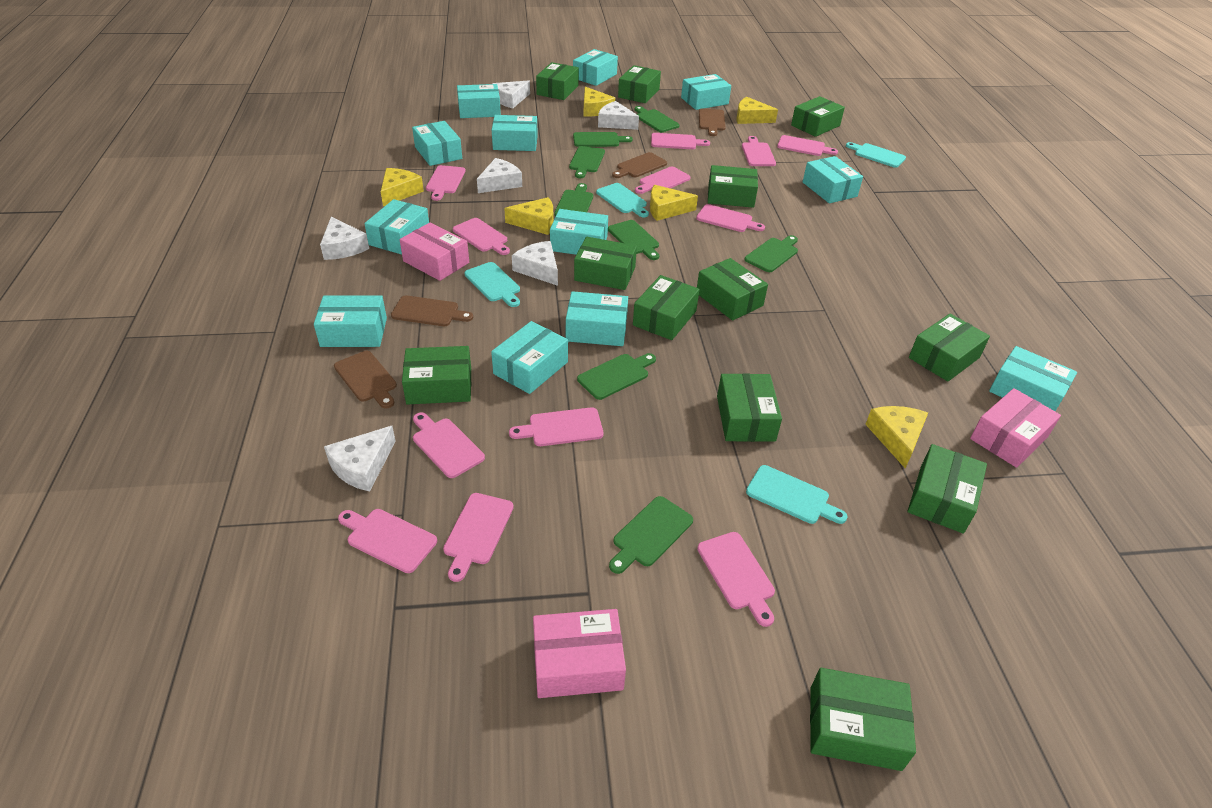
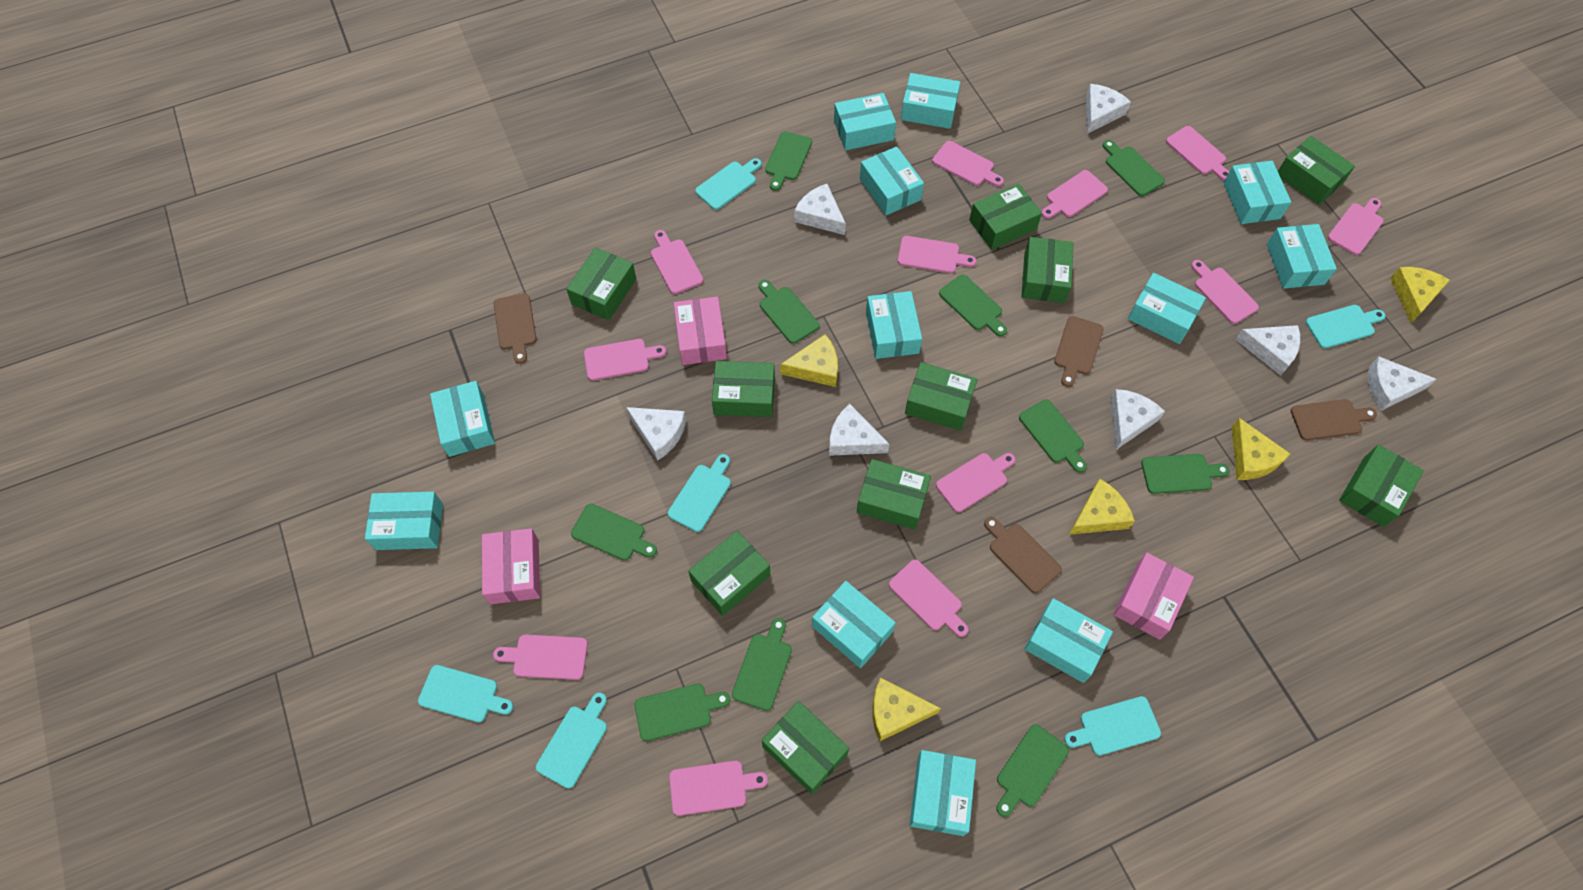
green box: [402,346,471,404] [536,62,579,100] [574,237,637,290] [618,65,661,103] [633,275,700,340] [697,258,768,321] [708,165,758,208] [717,373,782,442] [791,96,845,137] [810,668,916,771] [907,444,987,533] [909,314,990,381] = 12 -> [566,247,636,320] [688,531,770,616] [712,361,775,417] [762,701,849,794] [857,459,931,530] [905,362,977,431] [969,184,1042,250] [1021,237,1074,303] [1278,136,1355,205] [1339,444,1424,527] = 10
green cutting board: [554,183,593,216] [569,146,605,178] [573,132,633,147] [577,353,656,400] [608,220,659,260] [609,496,693,574] [635,106,679,132] [744,235,798,272] = 8 -> [571,504,657,561] [634,684,730,741] [732,618,792,711] [759,280,819,344] [765,131,812,191] [939,275,1007,336] [996,724,1069,817] [1019,399,1087,473] [1103,140,1165,196] [1141,454,1230,494] = 10
turquoise cutting board: [464,262,520,307] [596,183,649,217] [746,465,847,524] [846,142,906,168] = 4 -> [418,665,513,723] [536,692,607,789] [668,454,731,532] [695,158,762,210] [1064,696,1161,756] [1306,305,1386,349] = 6
white cheese: [320,217,369,260] [324,426,396,492] [477,158,522,193] [492,80,530,108] [512,241,558,286] [598,101,639,130] = 6 -> [626,407,686,461] [794,184,846,235] [829,404,889,456] [1086,84,1131,134] [1110,389,1165,450] [1235,325,1300,376] [1368,357,1437,411] = 7
yellow cheese: [381,168,424,206] [504,197,553,235] [583,87,615,117] [650,185,698,221] [736,97,778,124] [865,406,928,468] = 6 -> [780,334,838,387] [872,677,941,742] [1069,479,1135,535] [1232,418,1290,480] [1390,267,1450,323] = 5

